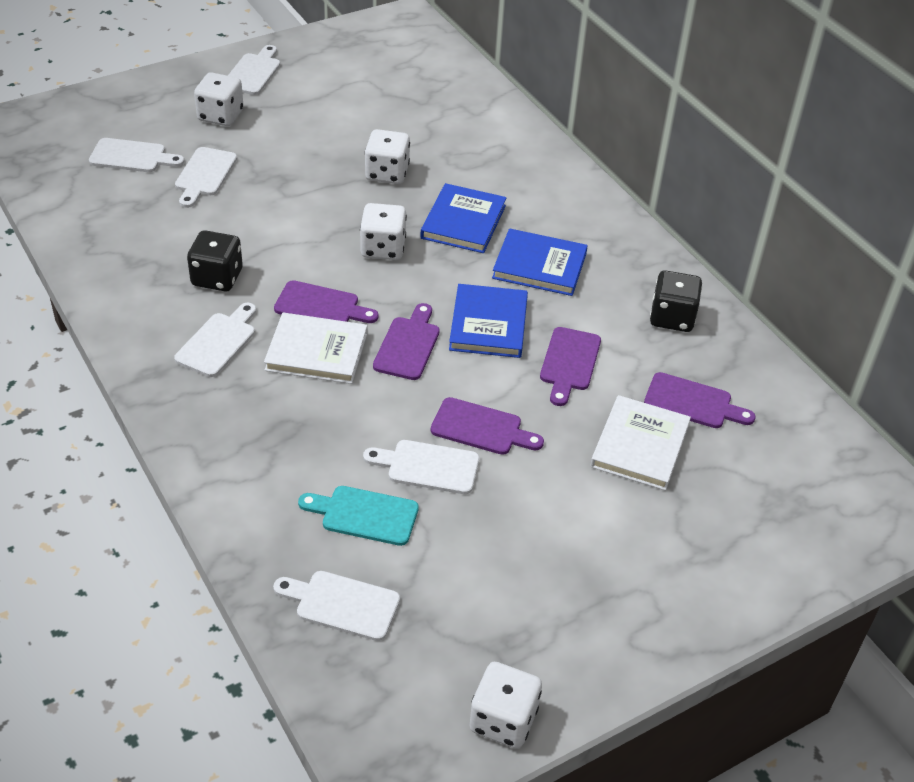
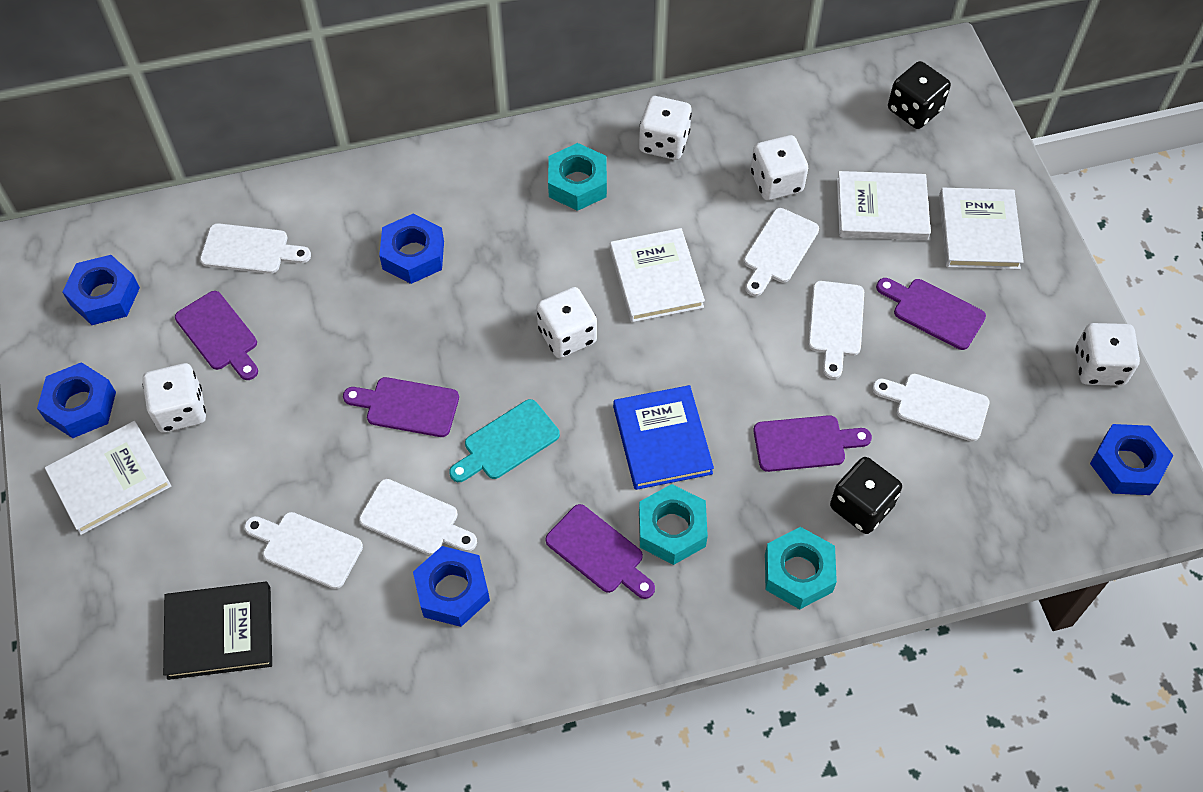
black book: none = 0 -> [163,582,272,680] = 1
blue book: [420,183,507,253] [449,284,528,358] [492,228,588,296] = 3 -> [613,385,714,490] = 1
blue nut: none = 0 -> [37,362,116,438] [62,255,140,325] [379,213,444,284] [413,546,490,627] [1090,424,1173,495] = 5
turquoise nut: none = 0 -> [548,143,607,211] [639,484,708,565] [765,527,837,609] = 3
white book: [264,313,368,384] [590,395,691,491] = 2 -> [45,421,171,535] [610,228,705,322] [837,171,931,240] [939,188,1024,270] = 4
white dice: [194,72,243,126] [360,203,407,260] [365,129,410,184] [470,662,542,748] = 4 -> [142,363,206,432] [536,287,597,358] [639,96,692,160] [751,135,808,200] [1075,323,1140,386] = 5

